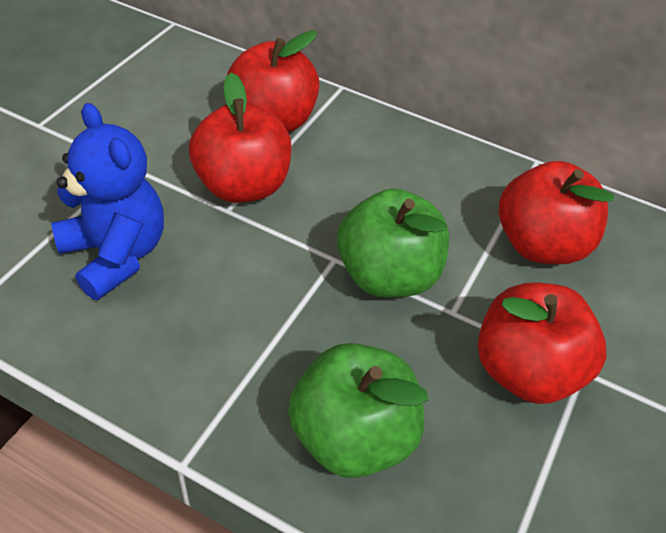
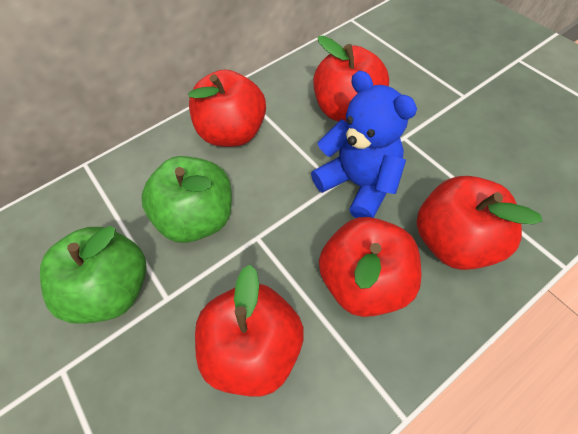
red apple: [189,73,292,203] [227,31,320,133] [478,283,606,404] [499,161,614,264] = 4 -> [188,70,266,147] [195,265,304,396] [313,36,389,121] [319,217,421,317] [417,176,543,270] = 5

